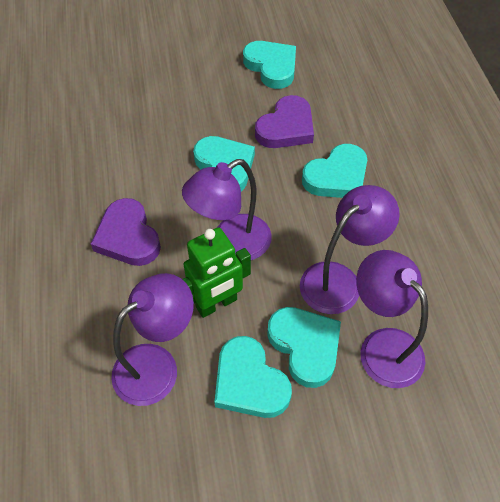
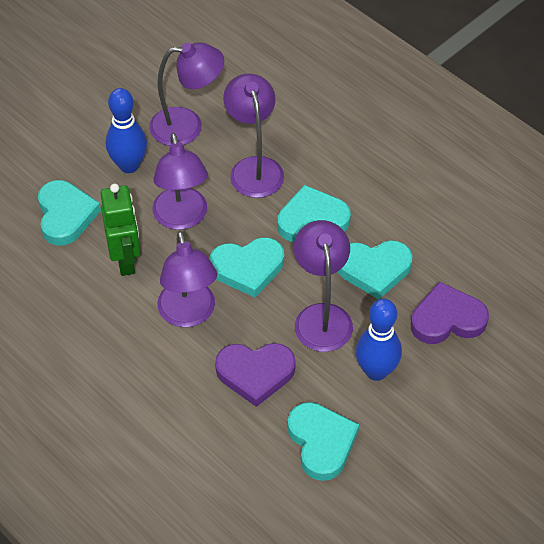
blue bowling pin: none = 0 -> [106,88,147,173] [355,299,402,381] = 2
purple lamp: [111,273,194,406] [182,159,272,260] [300,185,400,314] [356,250,428,388] = 4 -> [149,42,224,146] [152,133,208,230] [157,231,217,327] [223,73,284,198] [294,220,353,352] = 5

